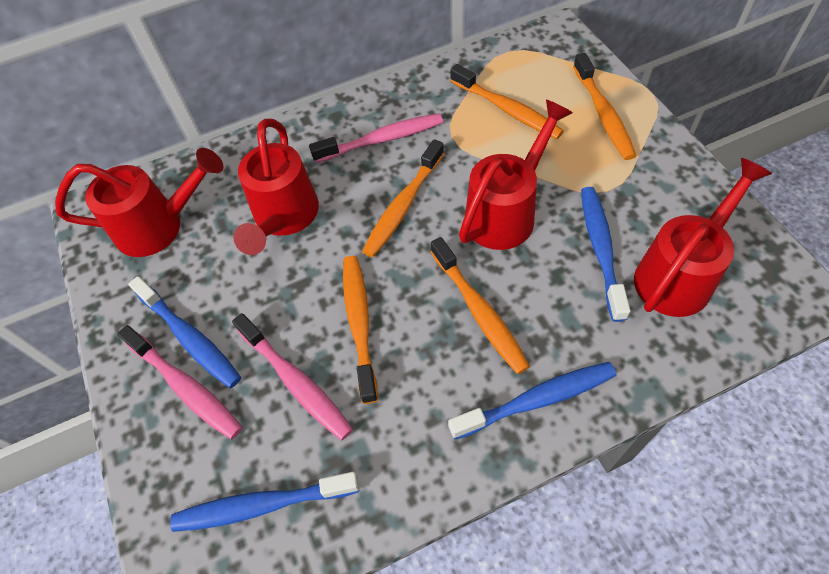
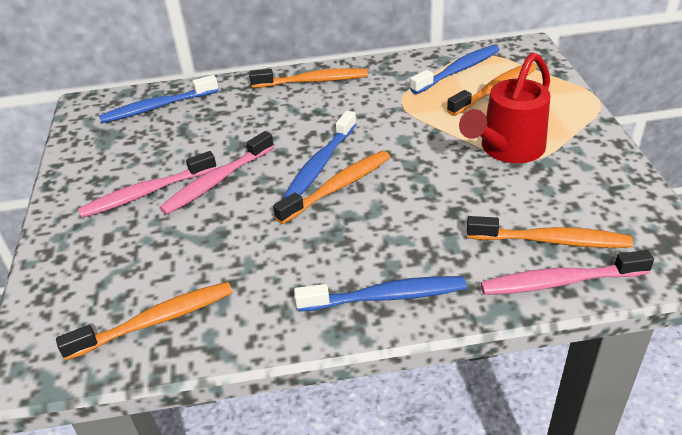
red watering can: [55,148,224,257] [234,119,319,255] [459,99,573,250] [634,158,772,317] = 4 -> [459,52,550,163] = 1

